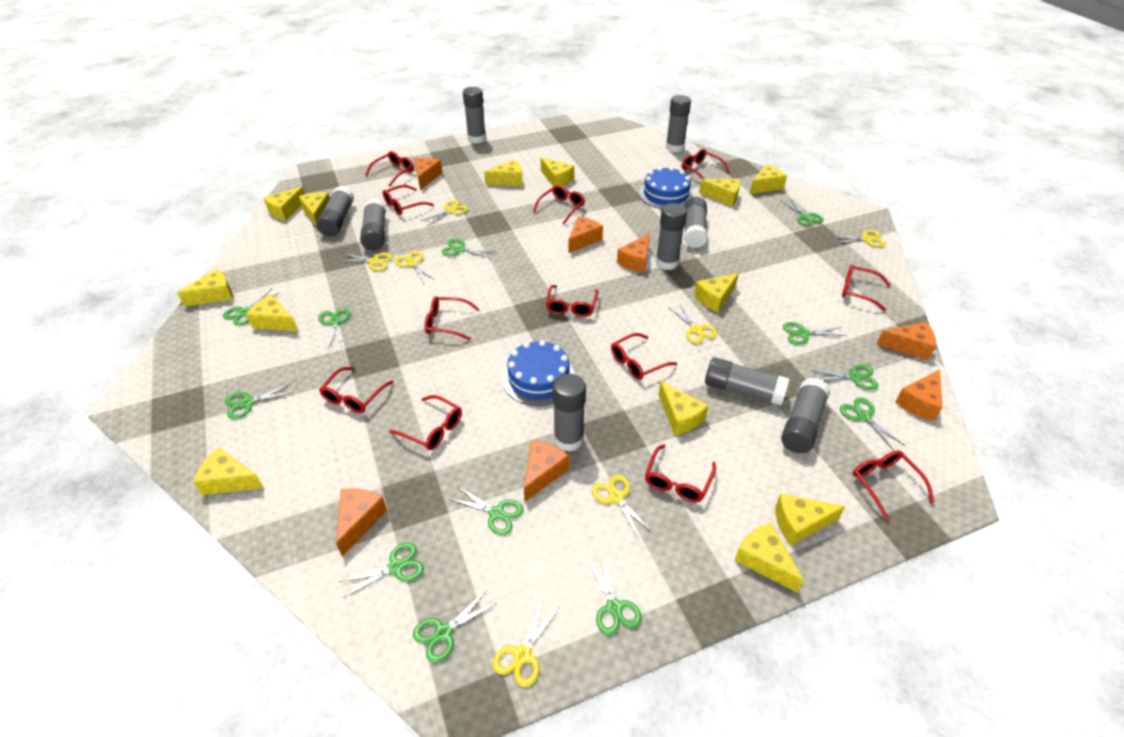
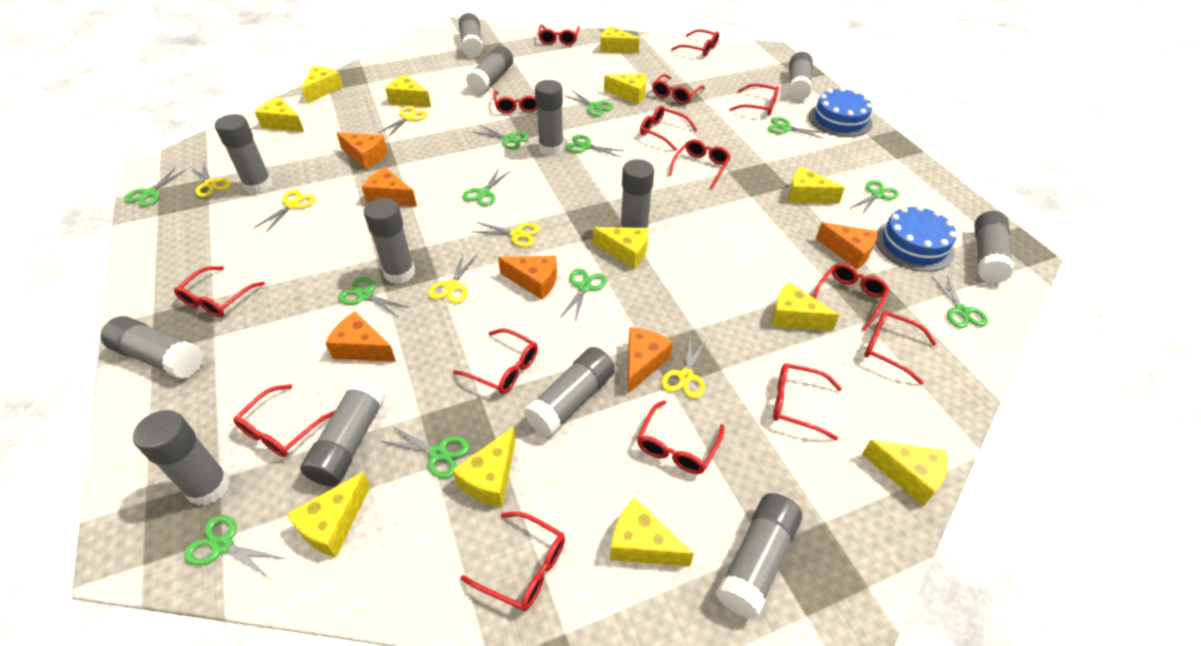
grey glue stick: [316,186,354,236] [360,198,386,250] [463,87,486,143] [553,374,586,452] [656,203,687,270] [666,95,691,152] [684,197,707,248] [705,357,789,406] [781,377,830,453] = 9 -> [101,316,204,379] [133,410,230,506] [215,114,273,194] [300,378,386,487] [364,198,415,284] [459,13,483,58] [466,46,513,94] [524,347,615,437] [535,80,564,156] [620,159,654,230] [716,493,802,619] [788,52,813,101] [974,211,1014,284] = 13
orange cheese: [336,488,387,556] [415,158,442,190] [524,440,569,502] [568,216,603,253] [617,233,650,273] [876,322,936,360] [895,370,942,421] = 7 -> [325,311,396,362] [337,132,388,169] [362,167,417,207] [498,256,557,300] [628,327,673,393] [816,222,878,269] = 6
red glasses: [319,367,393,413] [365,151,414,187] [383,185,434,215] [389,395,462,450] [425,296,479,340] [533,185,585,224] [546,285,599,317] [611,333,677,380] [645,444,716,502] [682,149,730,179] [842,265,890,311] [853,450,934,521] = 12 -> [174,266,265,317] [233,384,335,457] [453,328,538,394] [460,512,565,611] [493,90,537,114] [538,24,580,45] [637,400,724,474] [640,106,697,151] [652,74,705,104] [668,139,731,189] [671,29,719,57] [729,83,779,116] [773,363,842,441] [812,263,890,331] [864,311,937,385] = 15
yellow cheese: [177,269,233,307] [193,447,264,495] [246,294,298,331] [263,186,305,221] [299,192,330,227] [484,160,523,186] [541,158,574,187] [658,381,708,435] [694,273,739,312] [699,179,740,206] [734,523,804,592] [749,164,787,194] [775,494,846,546] = 13 -> [255,97,304,132] [287,472,370,557] [301,66,343,103] [385,75,431,107] [452,427,516,507] [593,227,648,269] [600,26,640,53] [604,74,647,104] [610,498,694,567] [772,282,839,331] [788,166,845,204] [862,440,947,506] = 12
yellow scissors: [337,253,392,271] [395,251,435,284] [421,200,468,226] [492,600,559,687] [592,475,653,538] [669,303,717,344] [833,230,886,247] = 7 -> [189,162,231,197] [255,190,316,232] [378,106,428,137] [428,254,477,304] [474,222,540,247] [661,335,707,399] = 6

